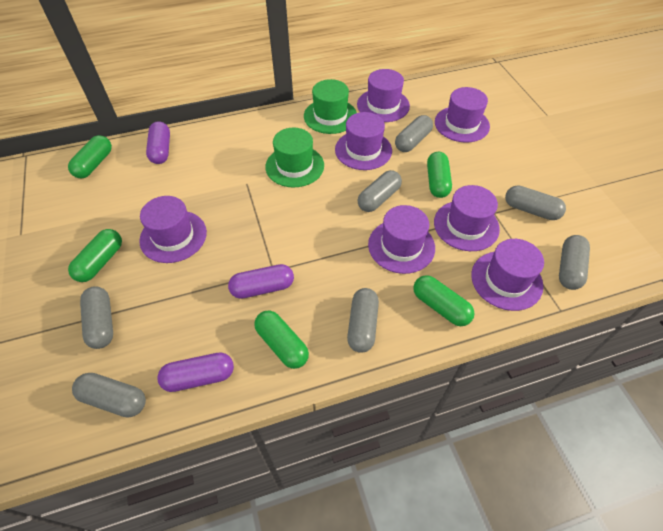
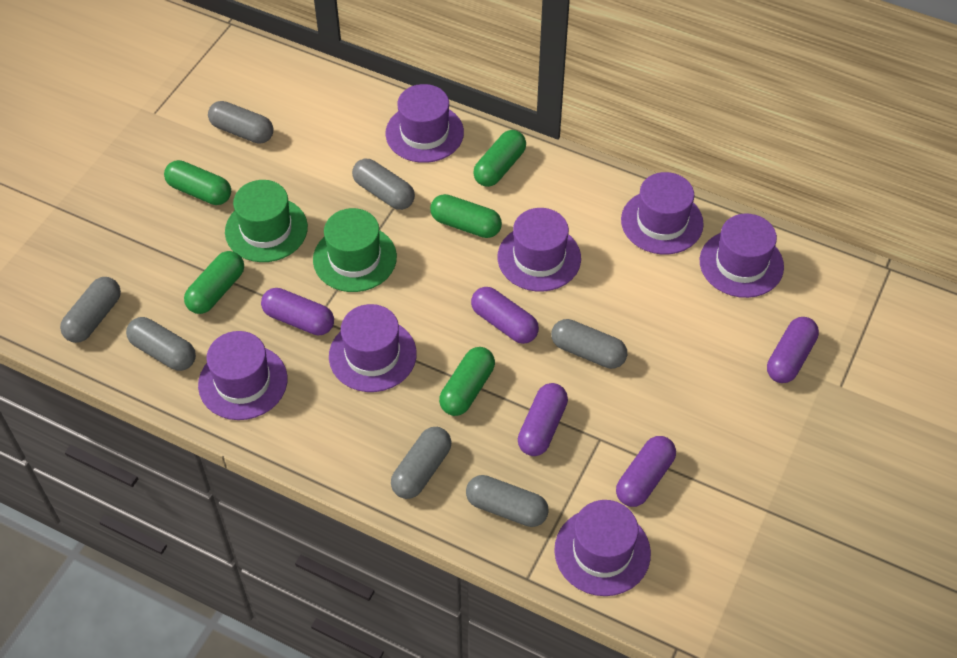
purple capsule: [146,121,170,164] [157,352,234,392] [228,264,294,299] = 3 -> [261,288,334,335] [471,287,539,344] [518,383,568,456] [616,436,676,507] [767,317,819,383] = 5

